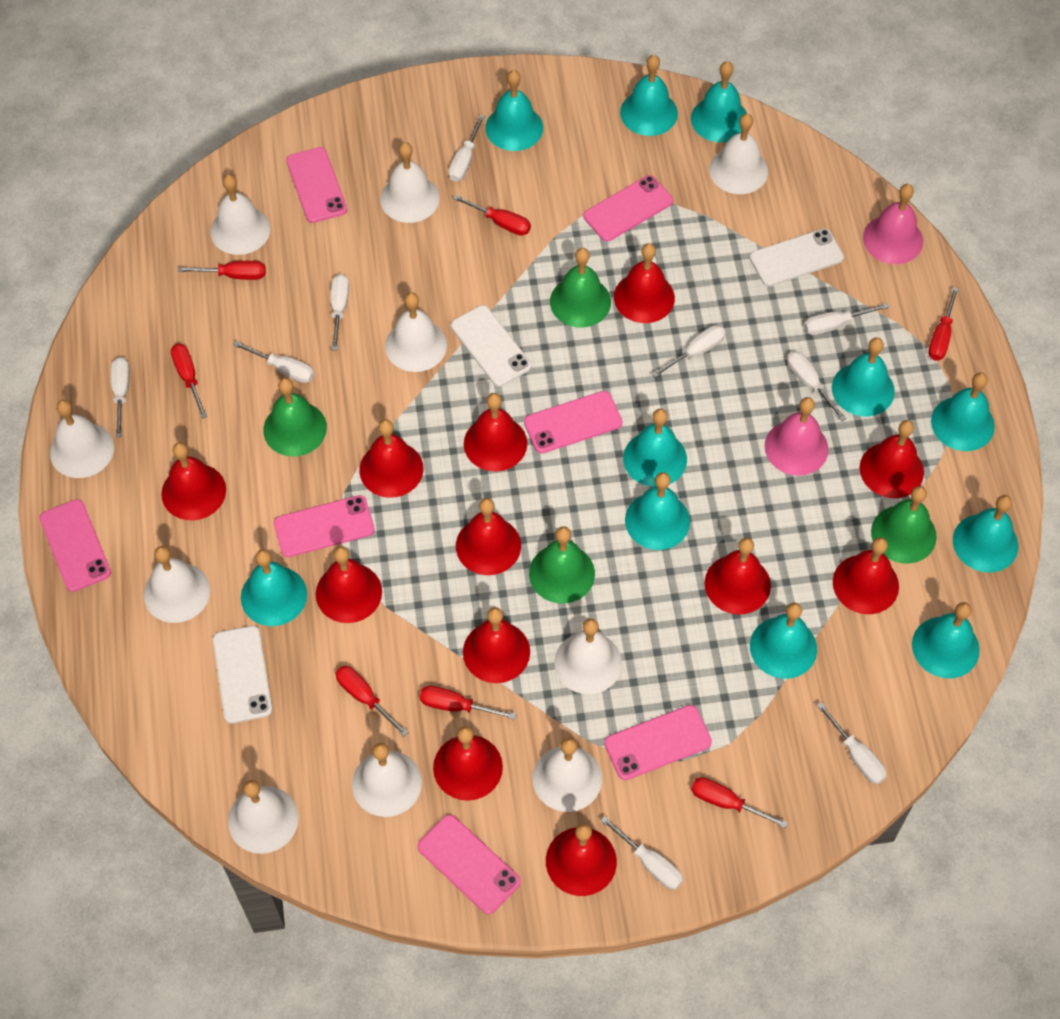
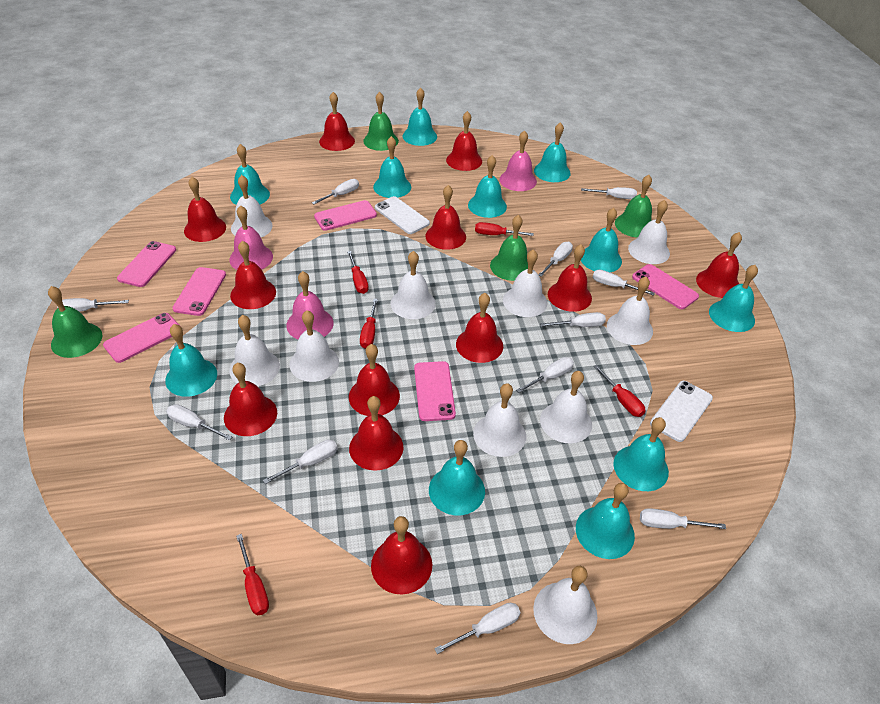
pink bell: [765,397,829,476] [863,184,923,264] = 2 -> [229,205,273,270] [286,271,334,339] [499,130,537,191] = 3
pink phone: [39,499,111,592] [274,495,375,557] [286,147,347,223] [417,814,521,914] [524,391,623,454] [584,175,673,241] [604,705,712,780] = 7 -> [103,313,180,363] [117,241,176,287] [172,267,226,316] [314,200,377,231] [414,361,456,421] [632,264,699,309] = 6
red screwdriver: [171,344,207,419] [178,261,266,280] [336,666,409,737] [420,686,517,720] [452,195,531,236] [691,777,788,828] [928,287,959,361] = 7 -> [236,534,269,615] [347,251,369,294] [360,299,378,349] [475,222,534,236] [593,365,645,417] = 5
white phone: [213,626,272,723] [451,305,531,387] [750,228,844,286] = 3 -> [375,196,430,234] [650,381,713,442] = 2
white screwdriver: [111,357,130,437] [233,341,314,383] [331,274,349,351] [448,115,485,182] [600,816,683,890] [652,325,726,378] [787,351,847,421] [804,303,889,335] [817,702,887,784] = 9 -> [57,298,129,312] [166,404,232,441] [263,440,338,484] [312,179,359,204] [434,603,521,654] [516,357,574,393] [538,242,573,277] [540,312,606,327] [581,187,637,199] [593,270,655,296] [640,508,726,529] = 11

